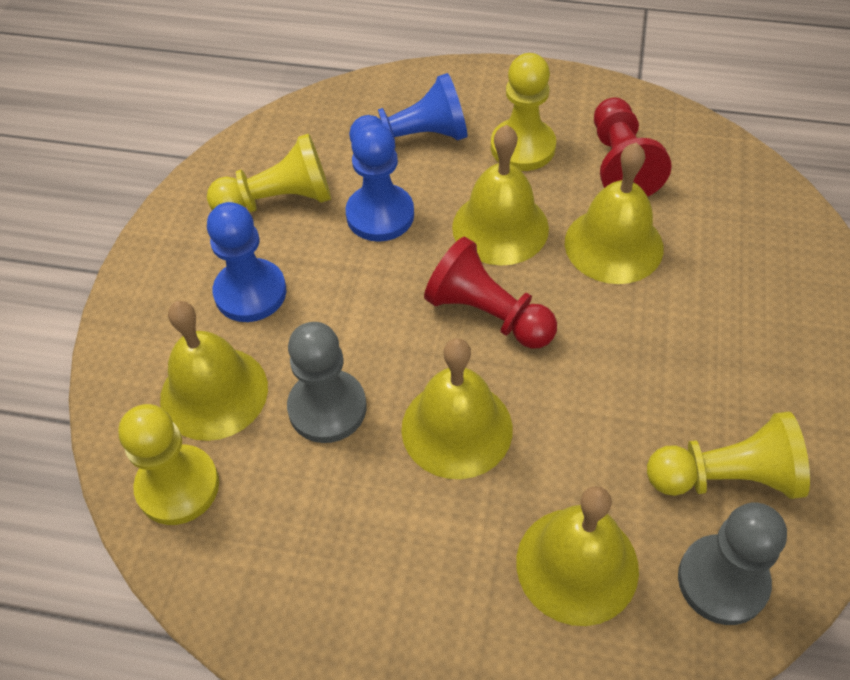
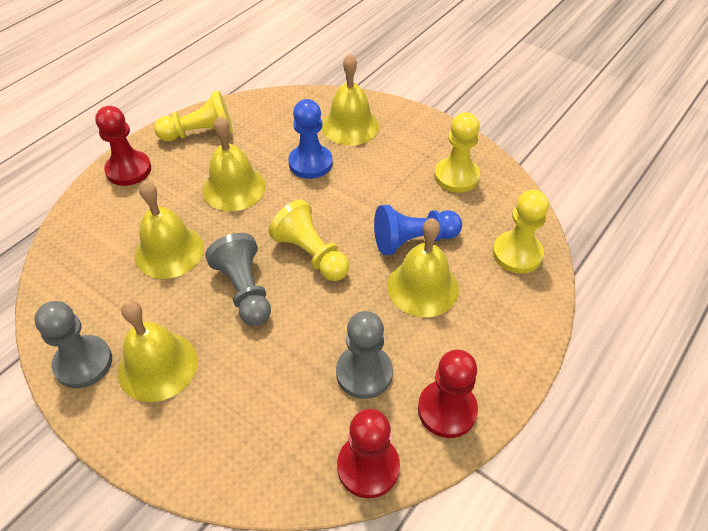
blue pawn: [207,202,286,322] [346,122,414,242] [349,73,467,148] = 3 -> [288,99,333,179] [374,205,462,255] = 2
grey pawn: [287,322,366,443] [678,503,787,625] = 2 -> [34,301,112,388] [205,233,271,326] [336,311,393,399] = 3
red pawn: [424,237,557,349] [594,97,672,197] = 2 -> [95,106,151,186] [337,409,400,498] [418,349,478,438] = 3

